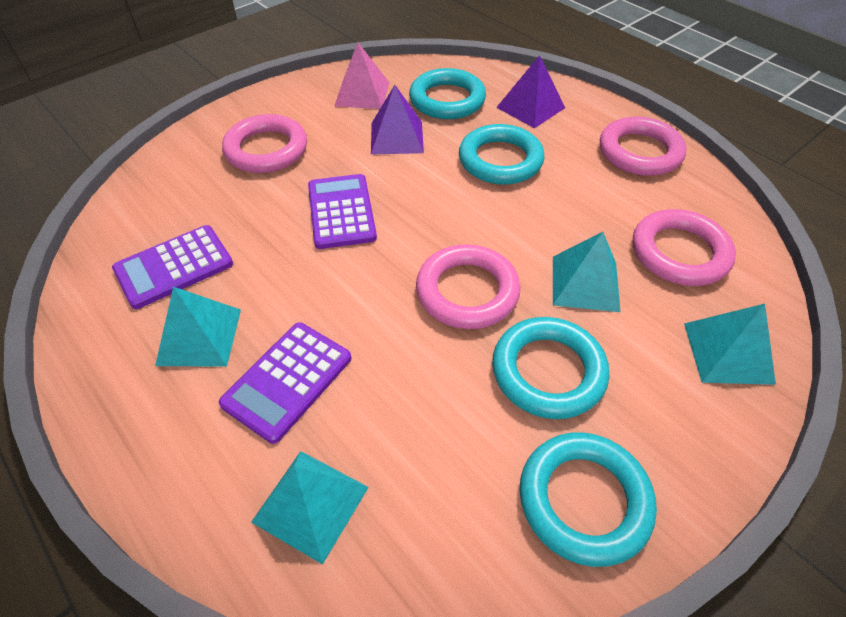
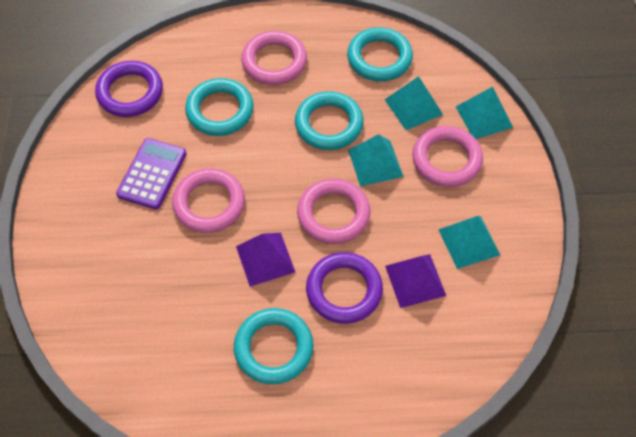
pink pyramid: [334,42,389,109] = 1 -> none = 0
purple calculator: [112,225,233,309] [219,322,351,444] [308,174,377,249] = 3 -> [116,138,186,209] = 1
purple ring: none = 0 -> [95,61,163,117] [306,252,383,324] = 2

